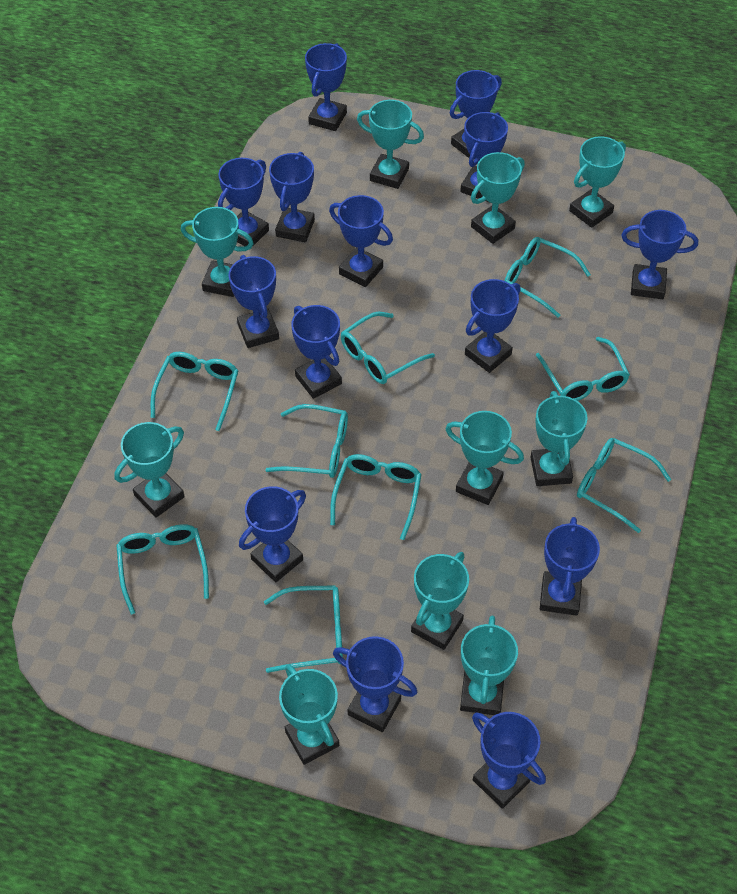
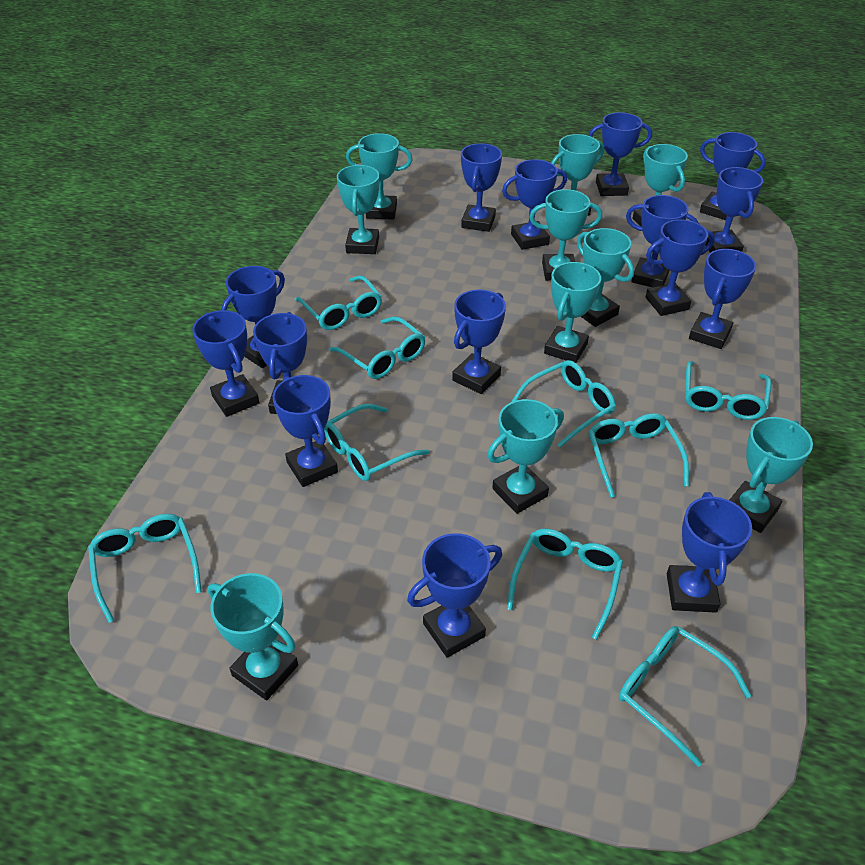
blue trophy: [218,158,269,247] [229,255,279,348] [239,486,306,582] [269,152,315,242] [291,305,342,399] [305,43,347,131] [329,195,393,287] [333,636,417,732] [450,70,502,158] [460,112,508,202] [465,279,521,373] [472,712,546,809] [540,517,600,616] [621,210,698,299] = 14 -> [192,310,259,417] [221,266,285,368] [253,312,307,414] [273,375,338,487] [407,533,502,658] [452,290,506,394] [461,143,502,232] [502,159,567,250] [589,112,652,196] [626,195,699,287] [646,219,715,316] [667,492,752,613] [689,249,756,349] [700,132,766,220] [705,167,763,253] = 15

